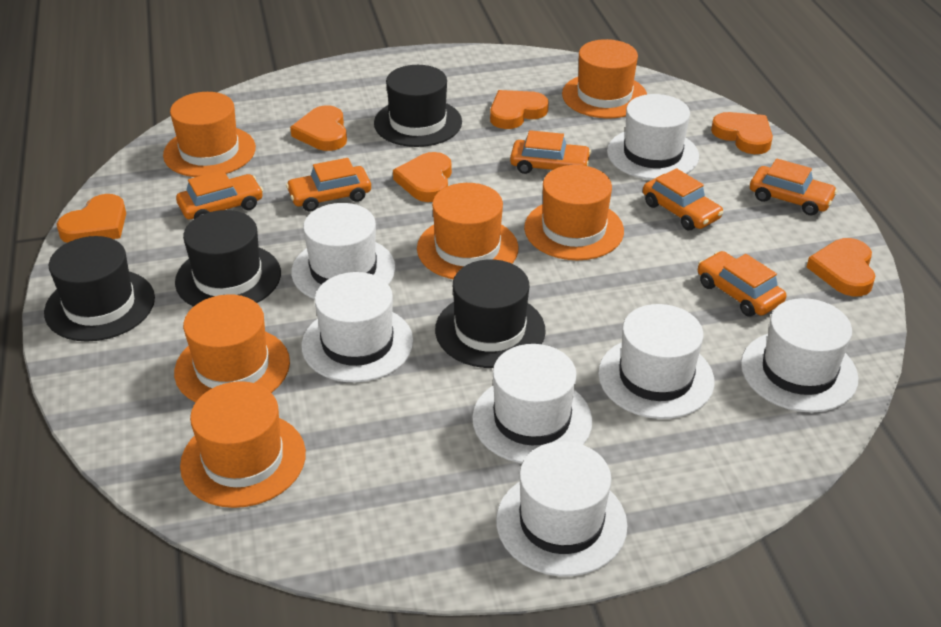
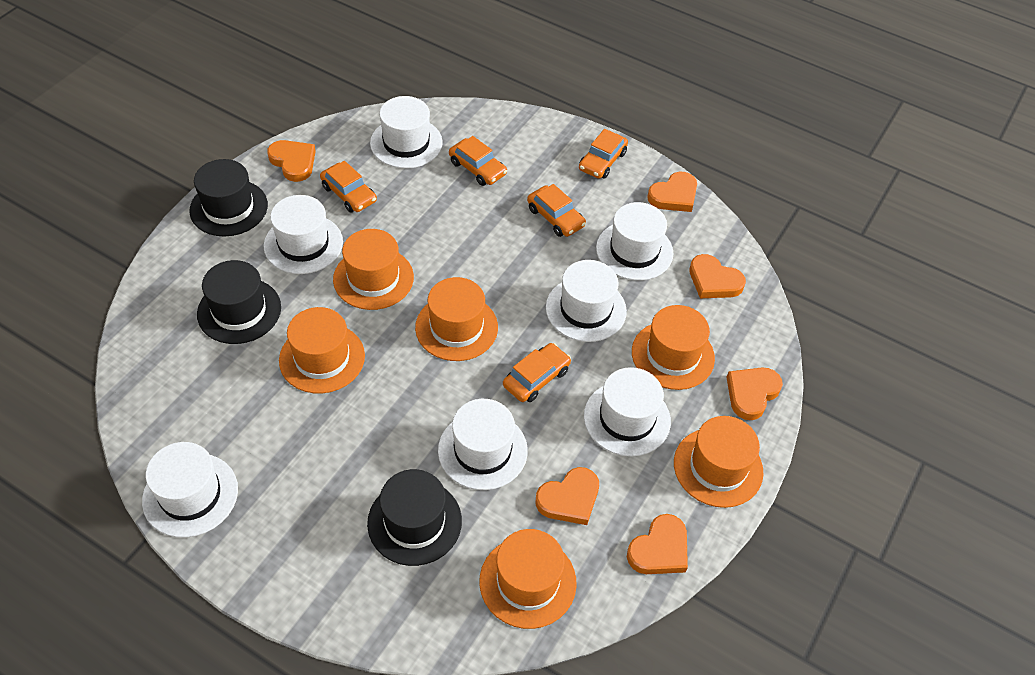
black hat: [44,236,155,342] [175,210,281,307] [374,65,462,147] [435,260,546,368] = 4 -> [189,159,268,237] [197,260,281,344] [367,469,462,566] = 3
orange car: [176,170,263,219] [286,158,371,211] [510,130,591,174] [643,168,723,230] [698,251,786,317] [750,159,838,215] = 6 -> [320,161,377,213] [449,136,507,186] [503,343,571,402] [527,184,586,237] [579,129,628,179] = 5

